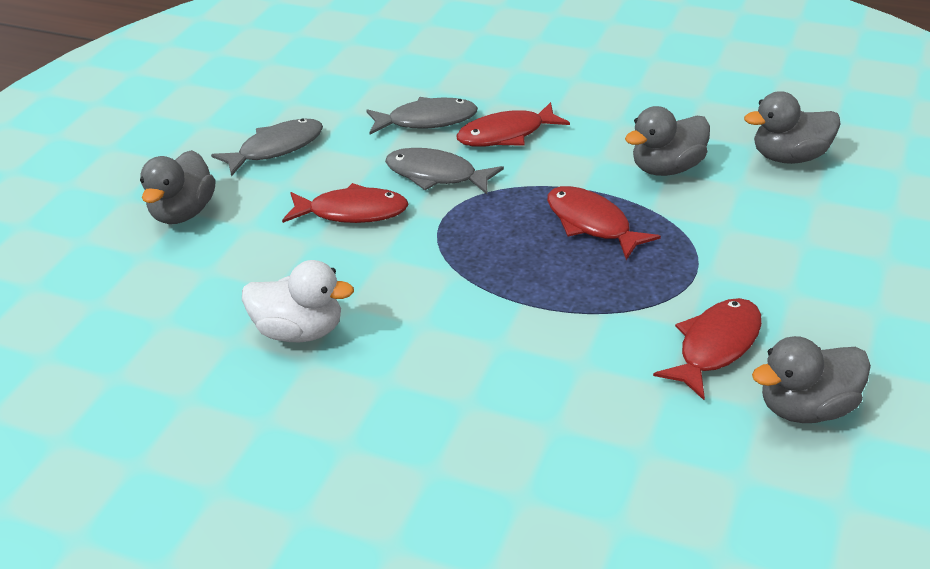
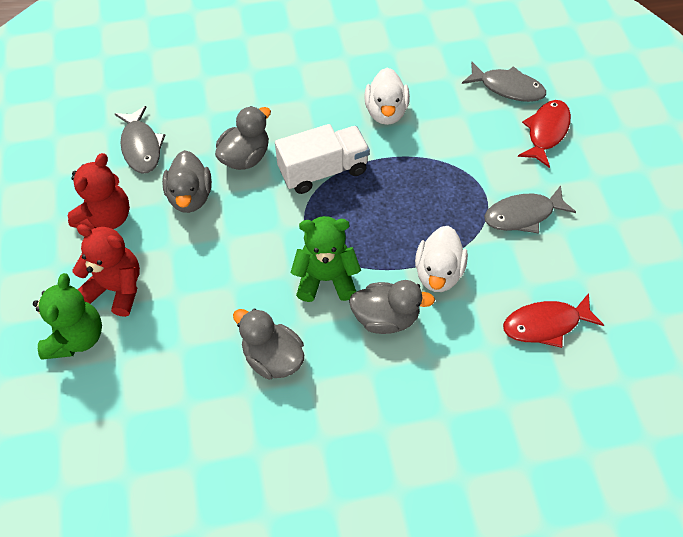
green teddy bear: none = 0 -> [33,273,102,360] [291,216,361,302] = 2
red fish: [282,183,409,223] [456,102,570,147] [547,186,661,260] [653,298,762,400] = 4 -> [503,293,604,348] [518,100,571,168] = 2
red teddy bear: none = 0 -> [68,153,130,230] [73,224,140,317] = 2
white duck: [242,260,354,342] = 1 -> [364,67,410,125] [415,226,468,292] = 2
white truck: none = 0 -> [275,124,370,194] = 1

